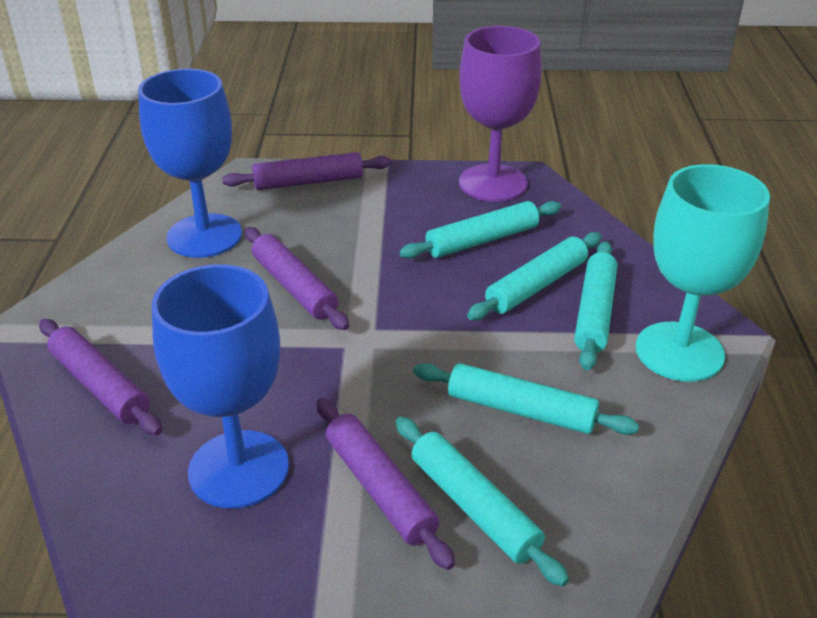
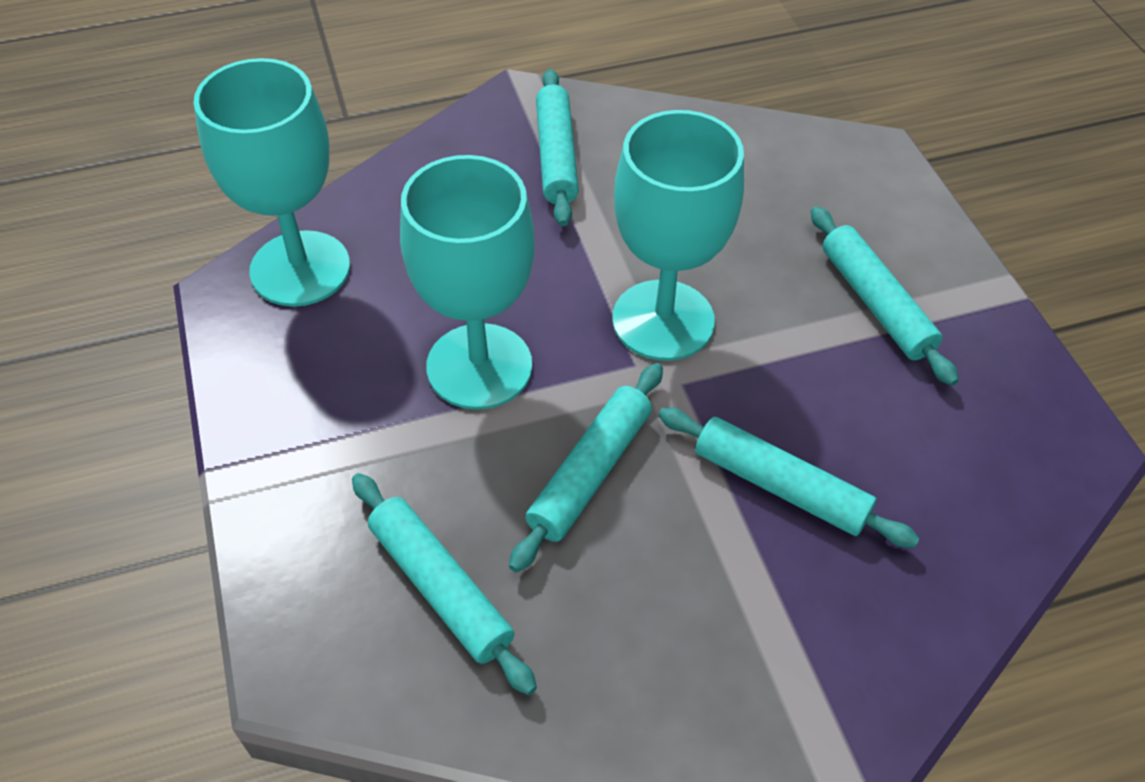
blue goblet: [138,69,242,258] [152,264,289,509] = 2 -> none = 0
purple goblet: [459,26,542,202] = 1 -> none = 0
purple rolling pin: [39,319,163,435] [222,152,391,190] [245,227,349,330] [317,398,455,570] = 4 -> none = 0
turquoise goblet: [636,164,770,382] = 1 -> [194,58,350,307] [400,155,535,410] [612,110,744,361] = 3

